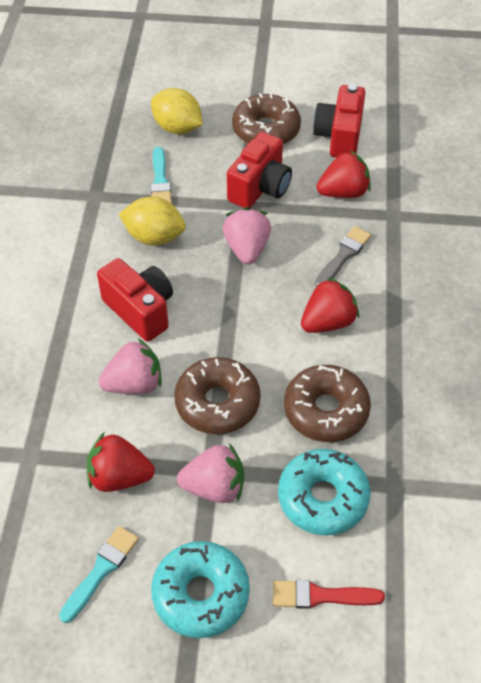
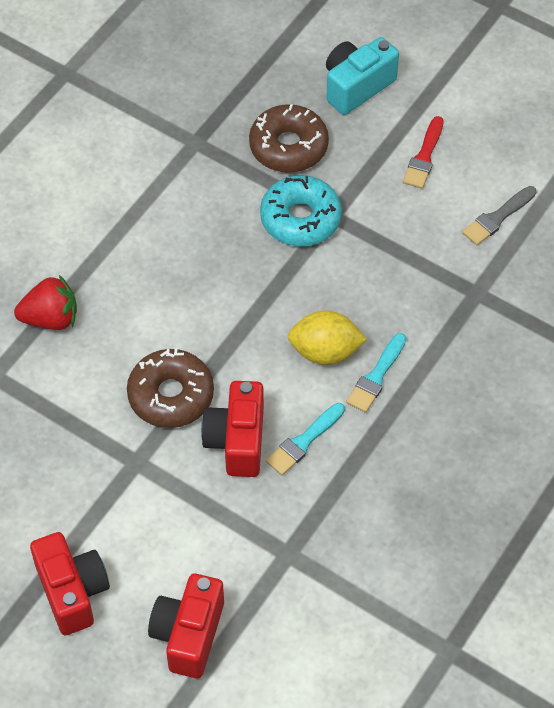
brown donut: [174,357,261,434] [232,93,301,144] [284,365,371,442] = 3 -> [127,348,214,428] [249,104,329,173] = 2
pink strawberry: [99,338,162,394] [177,443,244,503] [223,207,271,265] = 3 -> none = 0
red strawberry: [87,433,155,492] [301,277,359,333] [317,150,371,198] = 3 -> [14,275,77,330] = 1
turquoise camera: none = 0 -> [326,37,399,115] = 1
turquoise donut: [151,541,250,638] [278,449,370,536] = 2 -> [260,175,342,246] = 1
yellow lemon: [119,196,186,246] [151,88,203,134] = 2 -> [288,310,367,365] = 1

